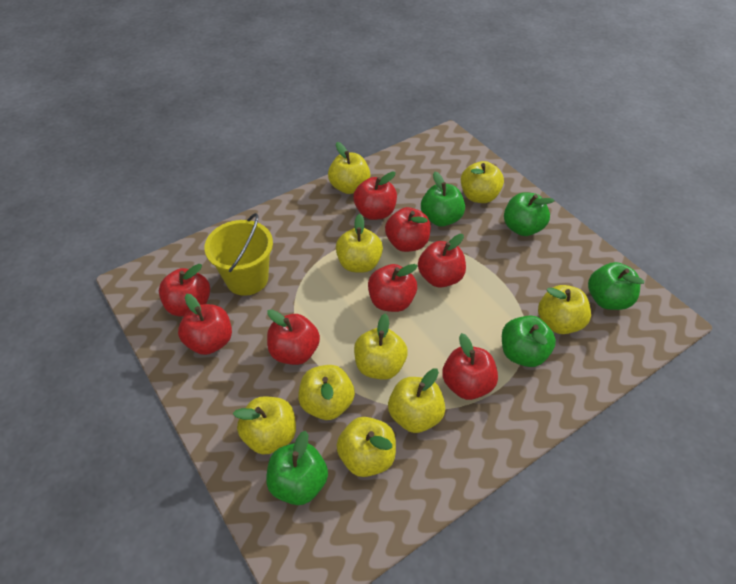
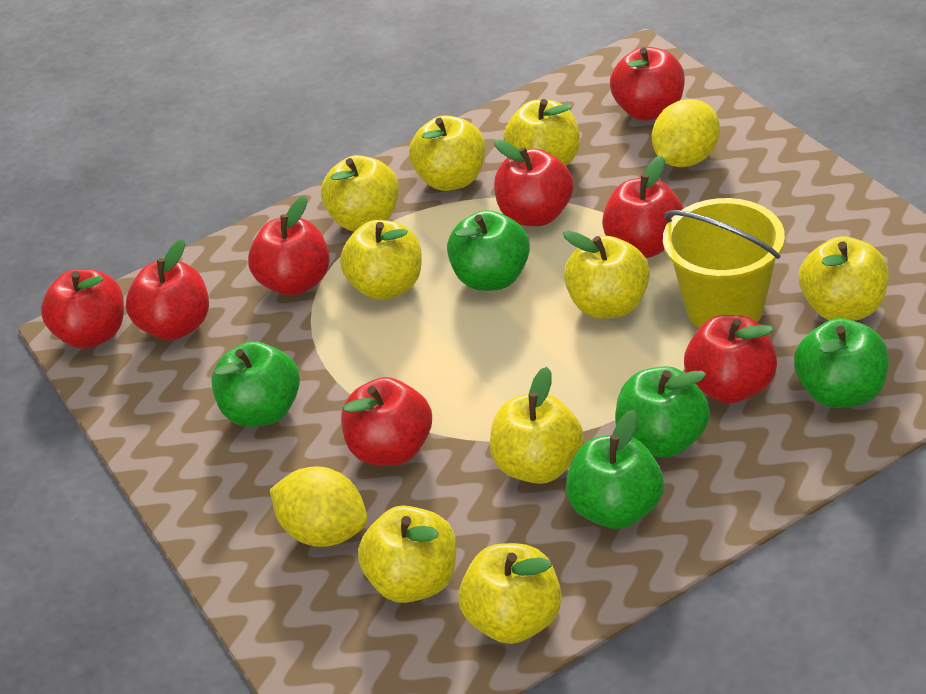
yellow lemon: none = 0 -> [270,466,367,547] [652,99,720,167] = 2

